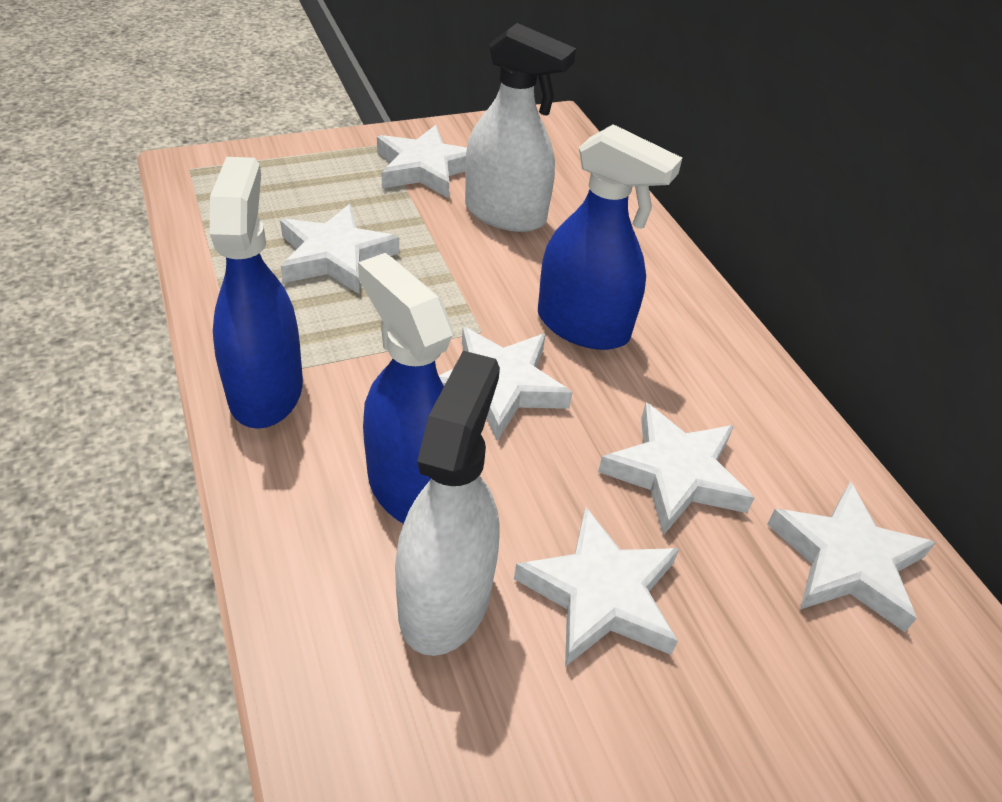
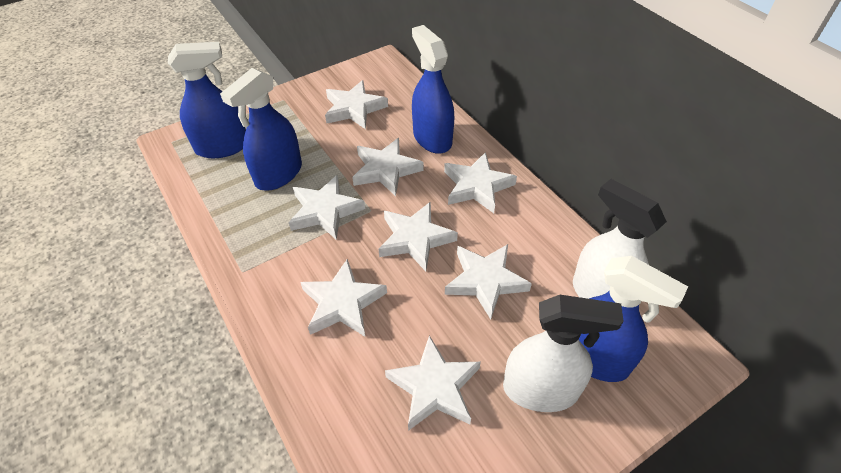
blue spray bottle: [210,157,303,429] [358,253,454,524] [538,124,682,350] = 3 -> [168,42,246,158] [220,68,302,191] [412,25,454,154] [579,256,688,382] = 4
white star: [280,204,399,294] [377,125,467,199] [439,327,572,441] [514,507,680,667] [598,403,754,536] [767,481,936,632] = 6 -> [289,175,365,240] [300,259,387,337] [325,80,388,129] [352,138,424,196] [379,202,458,271] [385,335,481,431] [444,152,517,213] [445,244,532,319] = 8

